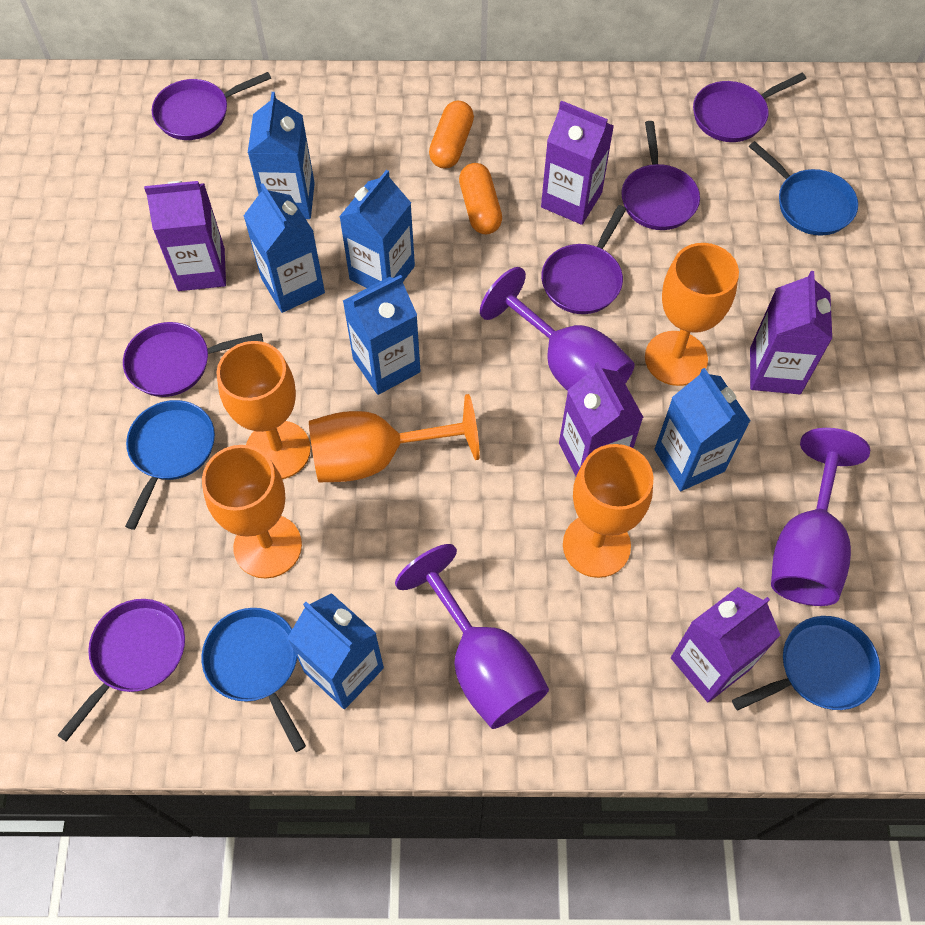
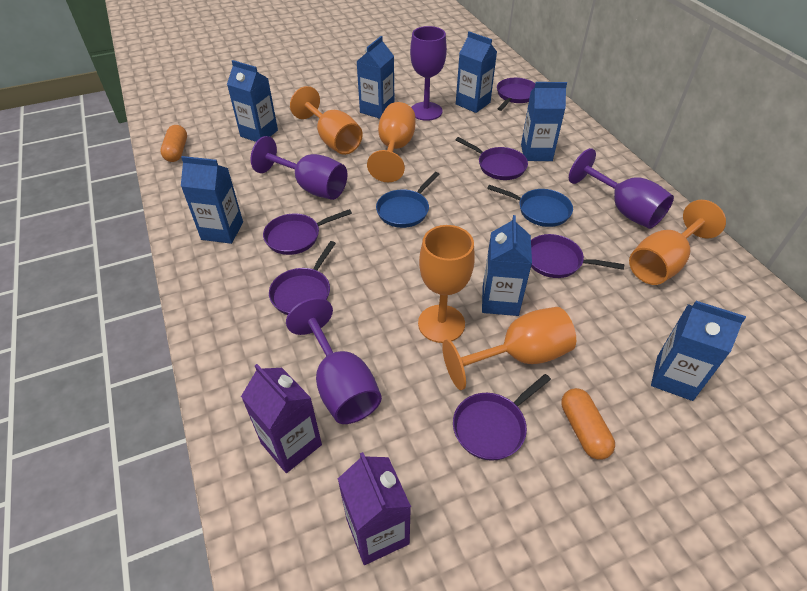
blue carton: [243,183,325,313] [248,92,315,219] [287,593,384,709] [339,170,415,288] [343,275,421,395] [654,368,750,491] = 6 -> [181,156,243,244] [227,60,278,142] [356,36,394,119] [456,31,497,113] [482,215,532,316] [521,82,567,161] [651,301,746,401] = 7
blue pan: [125,400,215,530] [202,608,306,752] [732,616,880,710] [749,141,858,236] = 4 -> [376,172,440,228] [487,185,573,227] = 2
purple carton: [144,181,226,291] [541,101,614,225] [559,362,644,476] [671,587,780,702] [750,271,832,394] = 5 -> [241,364,322,473] [338,452,411,565] = 2
purple goblet: [395,544,549,729] [480,267,635,390] [771,428,870,606] = 3 -> [251,136,347,200] [286,298,382,424] [410,26,447,121] [569,148,674,229] = 4

